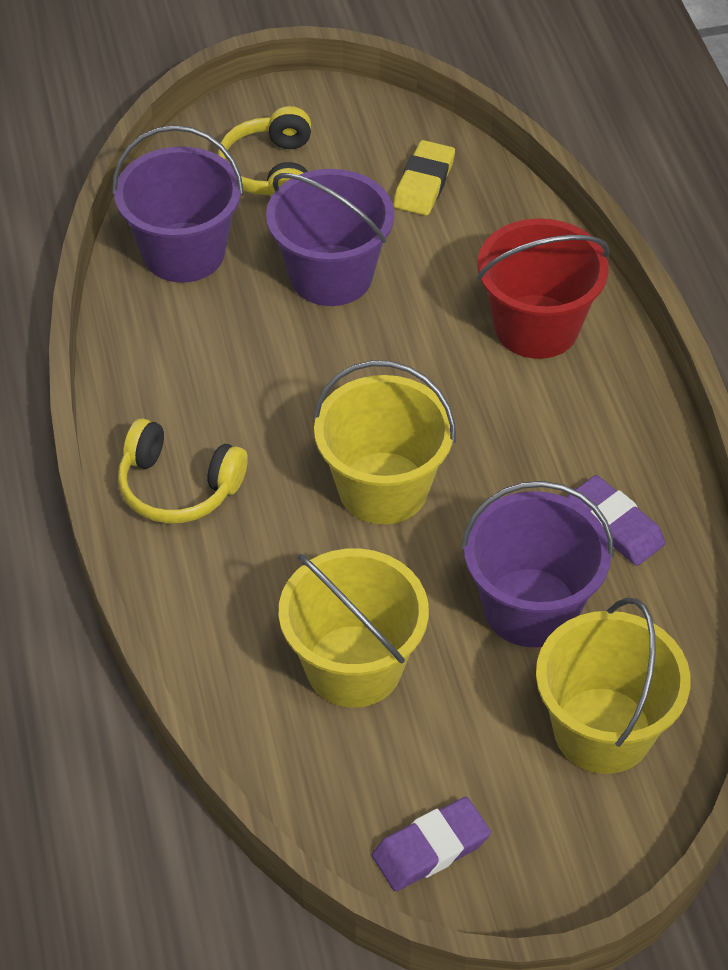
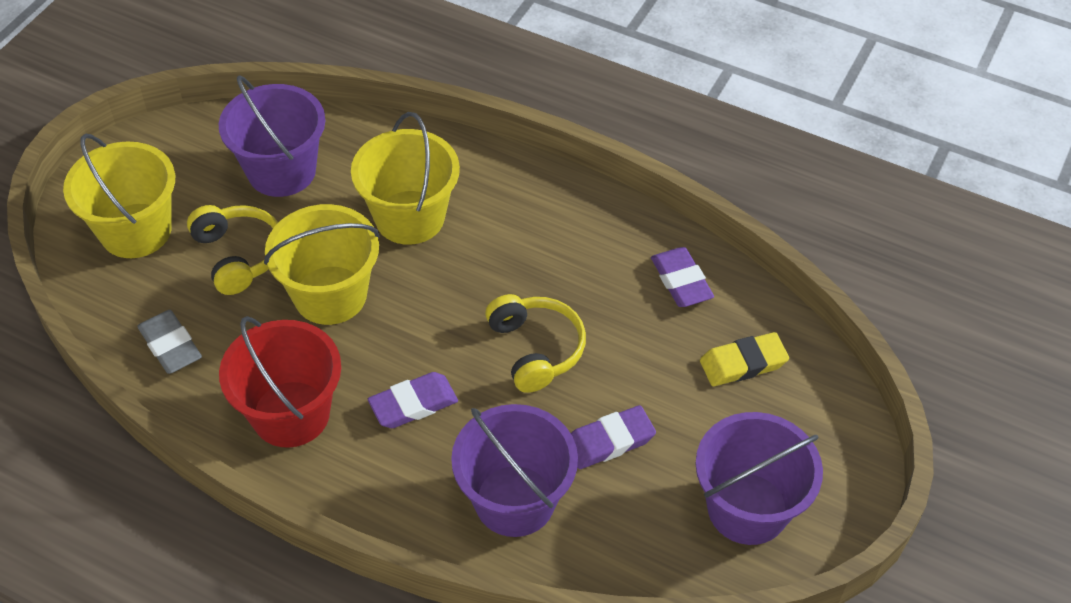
grey eraser: none = 0 -> [137,310,202,374] = 1
purple eraser: [372,797,491,891] [568,475,666,566] = 2 -> [368,372,458,428] [571,405,656,469] [651,247,714,307] = 3

